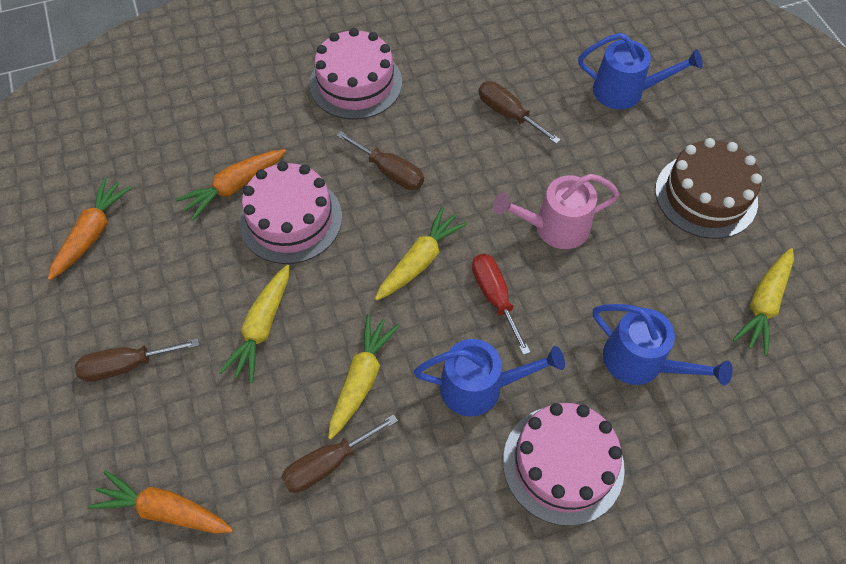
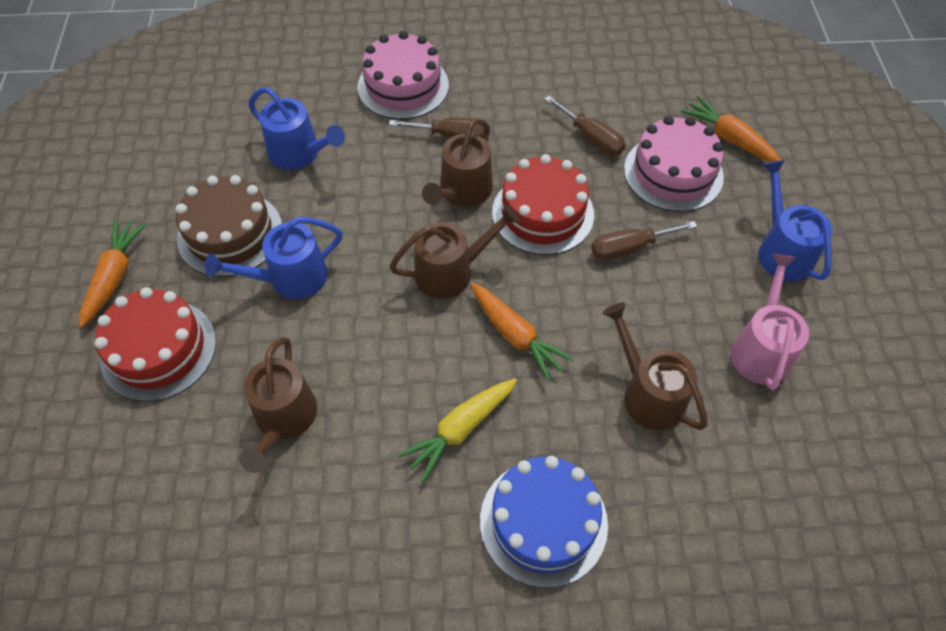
blue cake: none = 0 -> [480,456,608,588] = 1
brown screwdriver: [75,338,199,382] [281,414,398,493] [336,131,424,190] [479,81,561,144] = 4 -> [389,118,489,139] [544,96,626,156] [591,221,697,260] = 3
brown watering can: none = 0 -> [239,337,317,473] [389,204,520,299] [422,118,493,207] [603,302,708,430] = 4
pink cake: [239,161,342,264] [309,28,402,120] [503,403,625,526] = 3 -> [357,31,449,120] [624,116,724,212] = 2
red cake: none = 0 -> [95,287,216,402] [492,154,594,255] = 2
red screwdriver: [472,254,531,355] = 1 -> none = 0
yellow carrot: [219,265,289,383] [328,314,400,440] [375,206,468,301] [733,248,794,356] = 4 -> [398,378,517,482] = 1

